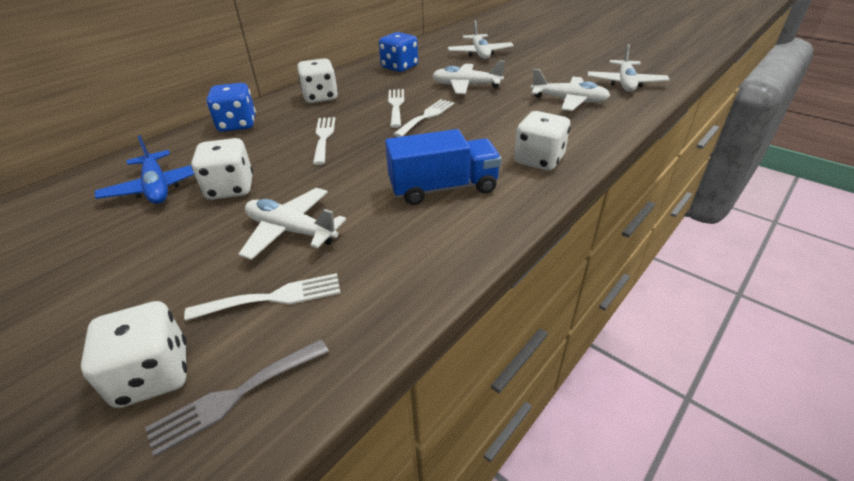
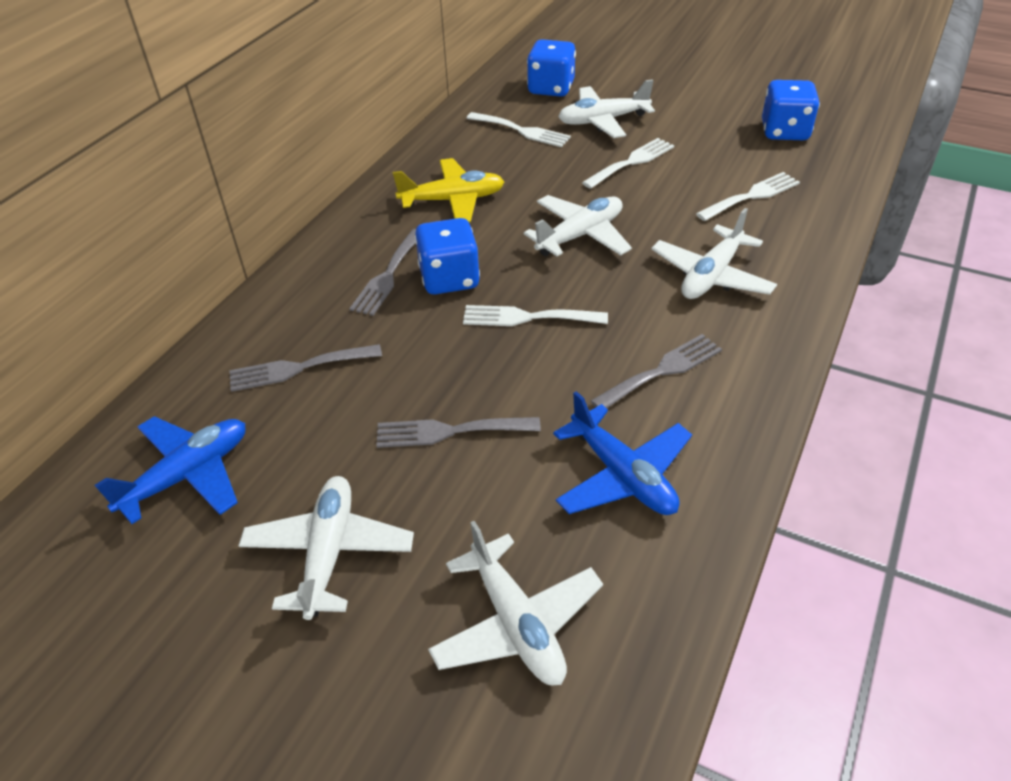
blue dice: [206,83,256,132] [379,32,418,72] = 2 -> [415,218,480,294] [527,39,576,97] [762,80,820,140] = 3
blue plane: [95,135,194,204] = 1 -> [95,416,246,524] [553,391,692,515] = 2
blue truck: [385,129,502,205] = 1 -> none = 0
grey fork: [145,339,329,457] = 1 -> [229,344,382,392] [349,229,416,316] [376,417,541,448] [591,334,722,408] = 4
white dice: [81,301,187,408] [191,138,253,200] [297,58,338,103] [514,111,570,171] = 4 -> none = 0
yellow plane: none = 0 -> [393,158,504,223] = 1

